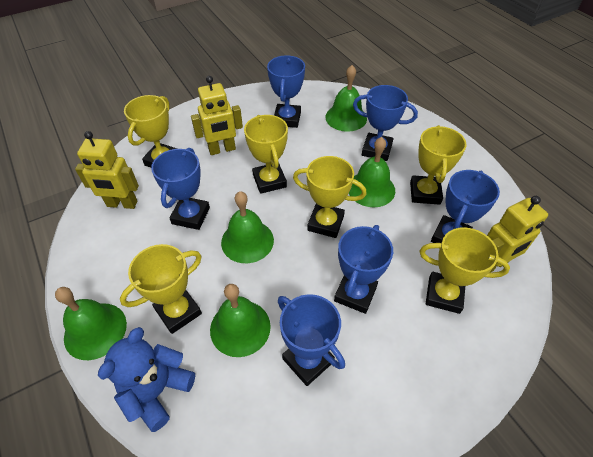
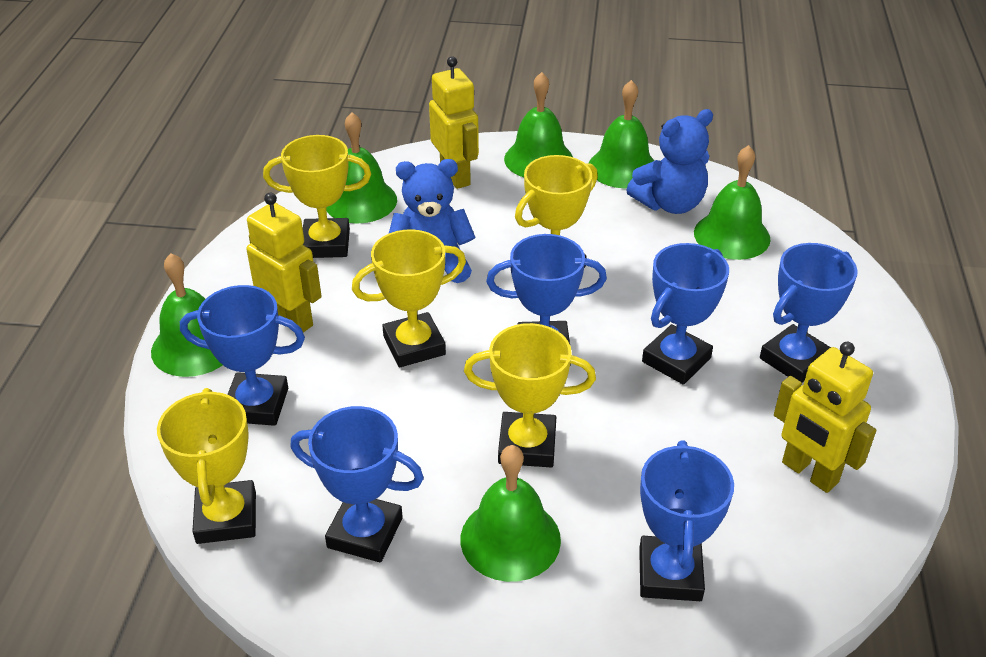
blue teddy bear: [98,327,195,432] = 1 -> [389,159,475,283] [626,109,713,214] = 2
green bell: [55,287,127,360] [210,284,271,357] [221,191,274,263] [325,65,367,132] [349,137,395,207] = 5 -> [151,253,222,377] [326,112,397,224] [461,445,561,582] [504,72,573,177] [589,80,654,188] [694,145,771,260] = 6
yellow trophy: [120,244,202,334] [124,95,177,167] [244,115,288,194] [293,156,366,238] [410,125,466,205] [419,227,510,314] = 6 -> [157,388,256,544] [263,135,371,258] [352,229,466,367] [464,323,596,467] [515,155,598,268] = 5

